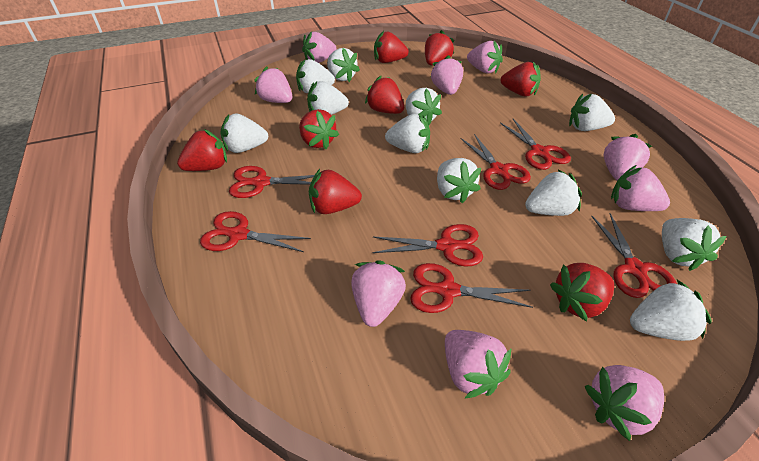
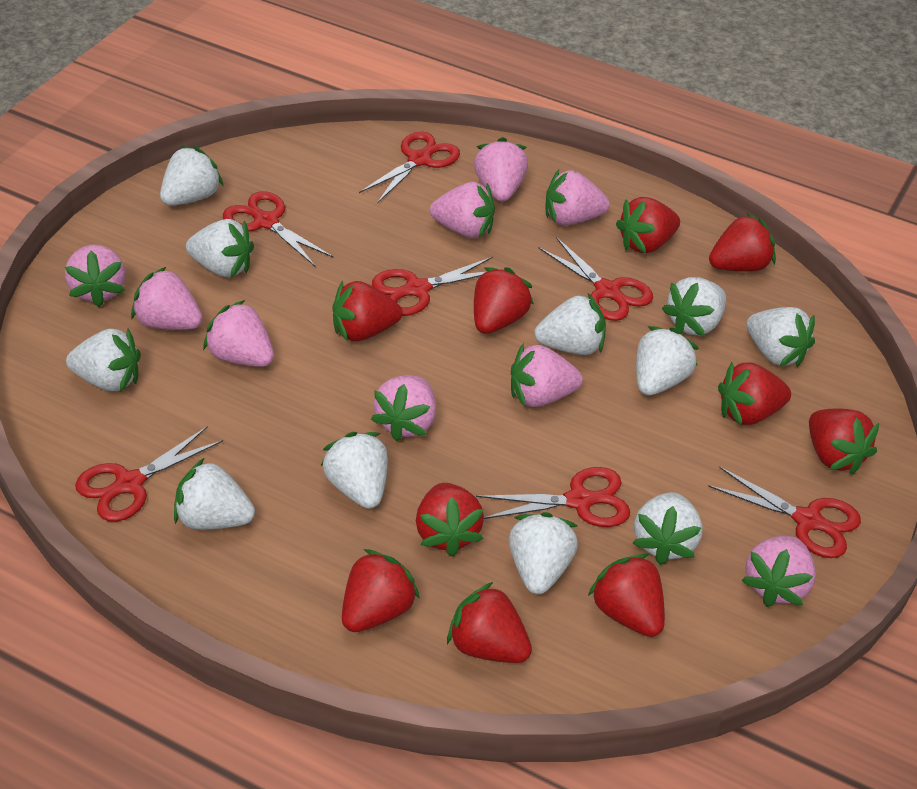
red strawberry: [177,129,227,171] [299,109,339,150] [309,169,362,214] [365,76,404,114] [374,31,409,63] [425,30,454,65] [501,62,541,96] [550,263,614,321] = 8 -> [332,281,403,341] [342,549,420,632] [416,483,484,557] [447,582,532,663] [474,267,534,334] [588,554,665,637] [616,197,680,253] [709,213,776,271] [718,362,791,426] [809,408,879,475] = 10

